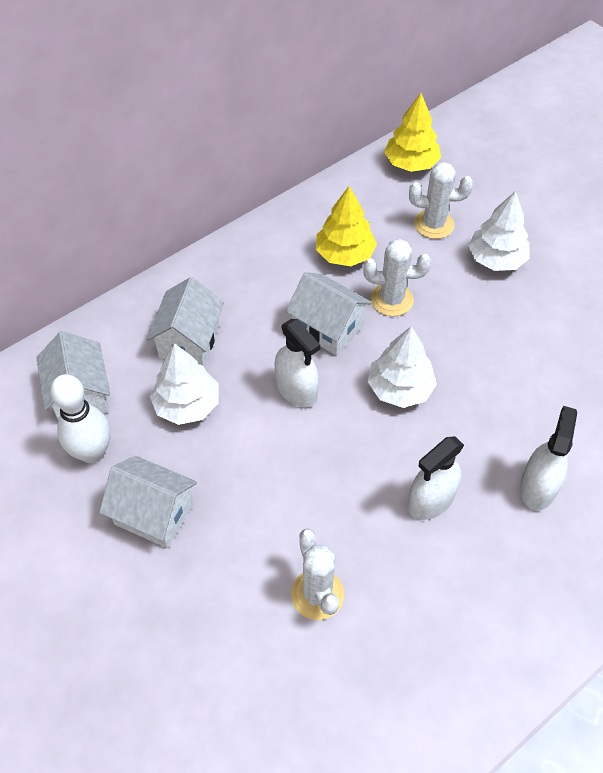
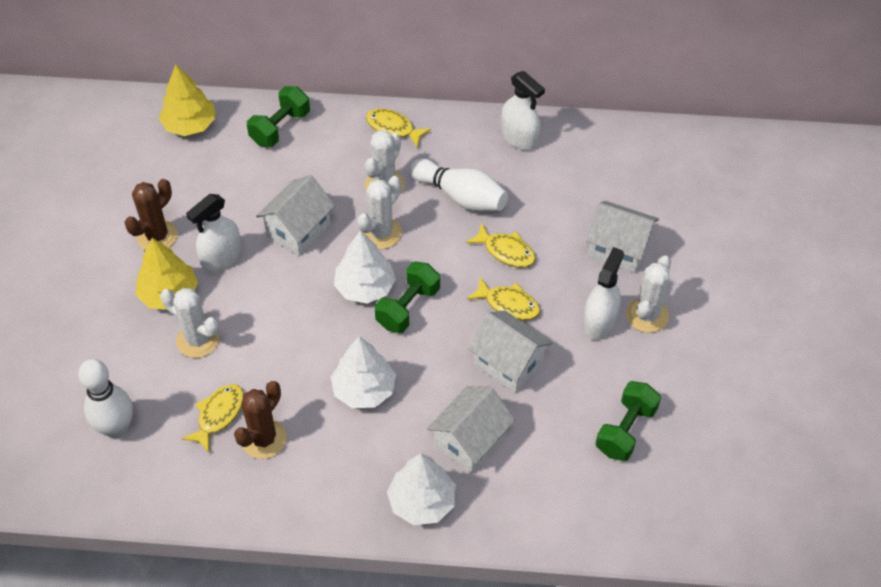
brown cactus: none = 0 -> [125,179,178,250] [234,381,287,459] = 2
green dumbbell: none = 0 -> [247,86,310,147] [375,262,440,333] [596,381,661,461] = 3
white bowling pin: [50,374,110,463] = 1 -> [78,359,133,438] [410,158,508,211] = 2
white cactus: [291,529,344,620] [363,239,431,316] [409,162,473,239] = 3 -> [160,288,219,358] [357,176,402,249] [365,130,405,193] [626,255,671,333] = 4
yellow fish: none = 0 -> [182,384,244,453] [366,109,431,148] [466,223,536,268] [467,277,540,320] = 4

